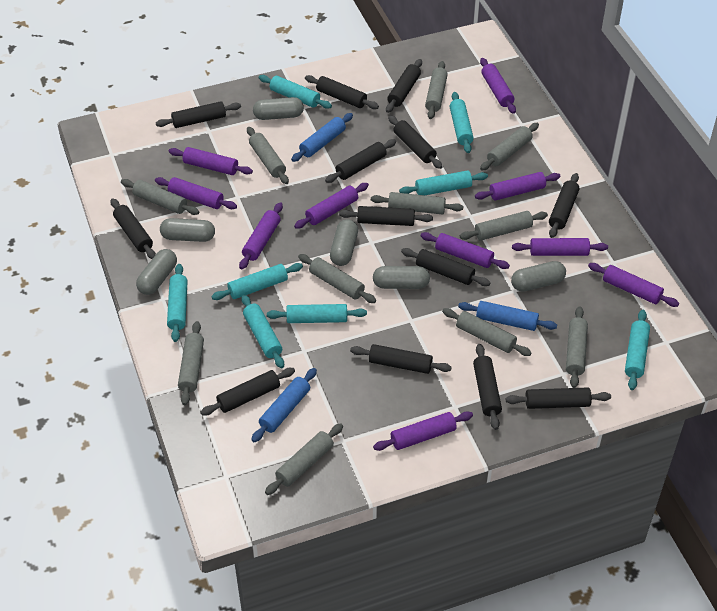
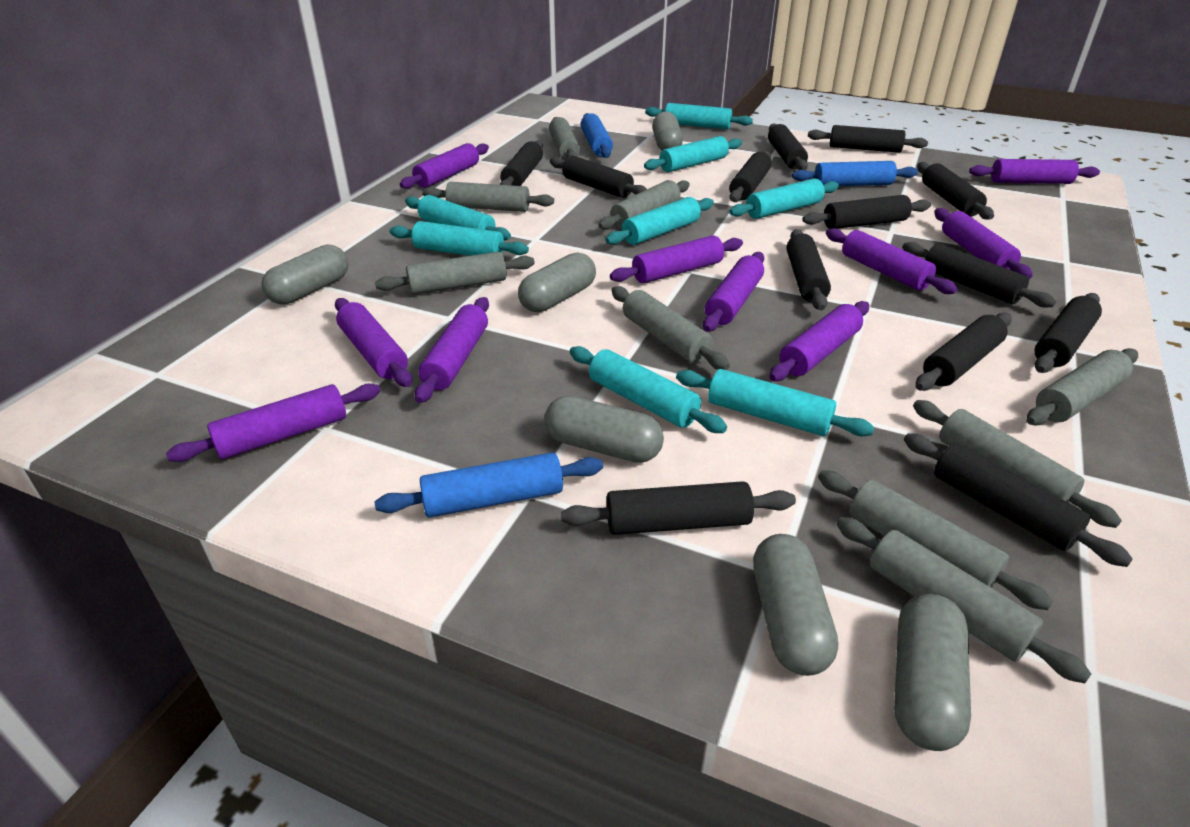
grey rolling pin: [121,179,199,215] [178,321,204,405] [247,127,289,184] [265,423,343,495] [298,254,376,303] [371,192,463,214] [425,61,448,119] [442,308,532,356] [460,211,548,241] [480,123,539,170] [566,306,588,388] = 11 -> [375,252,535,295] [422,182,554,212] [549,117,580,160] [598,180,690,230] [611,286,730,370] [818,470,1053,610] [837,517,1091,683] [913,400,1122,528] [1026,348,1138,425] = 9

